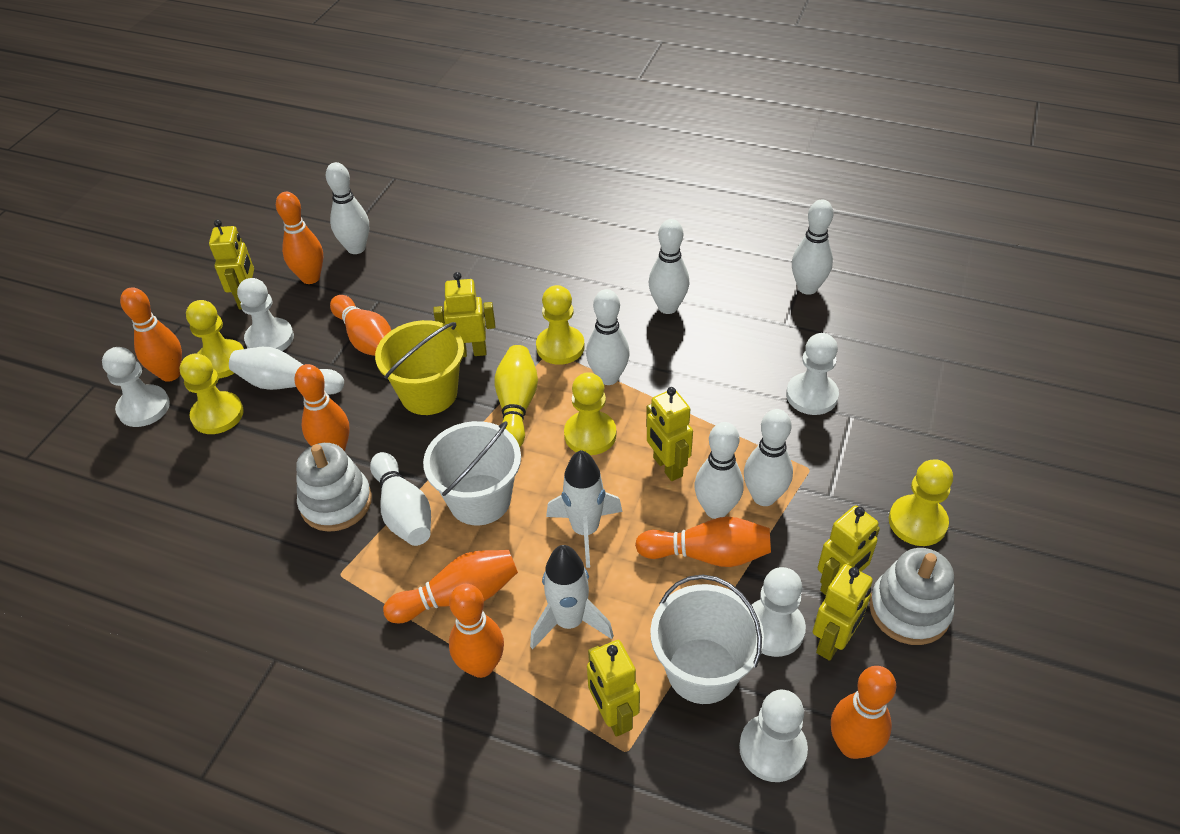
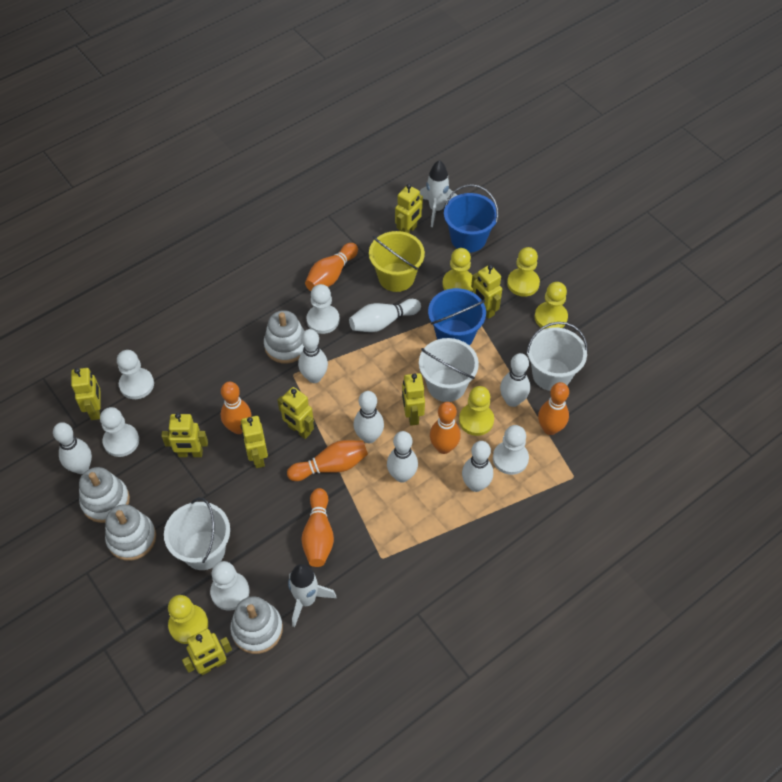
blue bucket: none = 0 -> [428,288,486,346] [444,184,499,253] = 2
orange bowling pin: [120,288,182,382] [276,192,323,284] [294,364,350,451] [330,295,391,356] [383,550,518,623] [449,584,504,678] [635,517,771,567] [831,666,896,759] = 8 -> [221,382,251,434] [287,440,368,481] [301,488,334,567] [305,243,358,291] [430,402,461,454] [538,382,569,435] = 6
white bowling pin: [229,347,344,395] [326,162,369,254] [370,452,431,546] [586,289,630,385] [649,219,689,314] [694,422,744,519] [744,409,793,506] [792,199,833,295] = 8 -> [53,422,92,474] [298,329,328,383] [349,299,421,332] [354,391,384,443] [387,431,418,483] [462,441,493,492] [500,353,530,407] = 7
white bucket: [423,421,521,525] [650,574,764,704] = 2 -> [164,497,230,570] [419,338,479,402] [526,322,588,391] = 3
white stacking toy: [296,443,372,532] [869,548,954,645] = 2 -> [79,467,130,523] [105,504,156,561] [230,596,283,654] [264,310,304,364] = 4
yellow bowling pin: [494,345,538,447] = 1 -> none = 0
yellow robot: [209,220,254,309] [433,272,495,357] [587,640,640,737] [646,387,693,481] [813,564,873,661] [818,505,880,595] = 6 -> [71,368,101,420] [161,413,208,457] [182,629,232,675] [241,416,268,468] [277,387,314,439] [395,184,423,234] [402,373,425,426] [471,265,502,319] = 8

